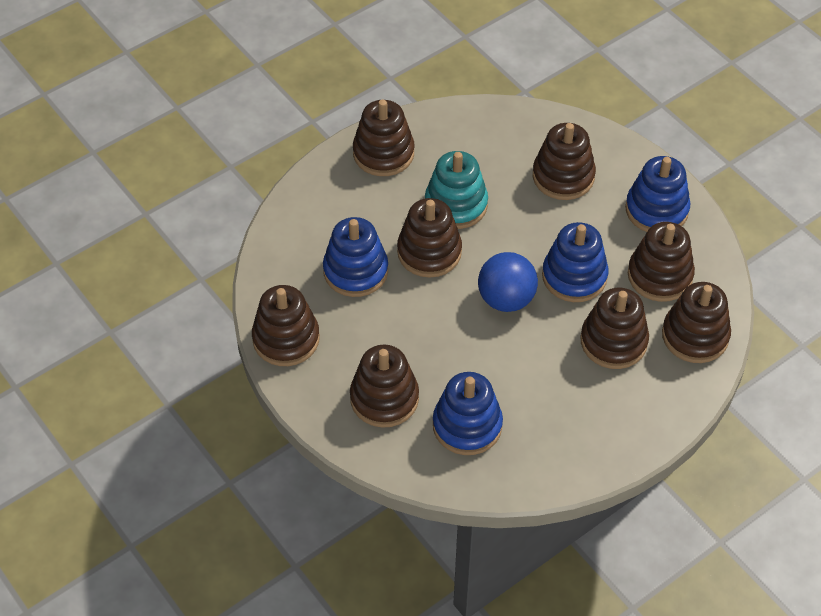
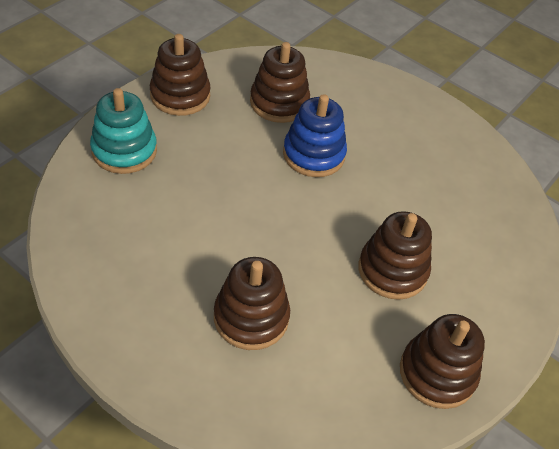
blue ball: [478,252,538,312] = 1 -> none = 0
blue stacking toy: [323,217,388,297] [433,372,503,455] [542,222,609,302] [625,156,690,232] = 4 -> [283,94,347,177] = 1
brown stacking toy: [252,285,320,366] [350,344,419,428] [353,100,415,176] [397,198,462,278] [533,123,596,200] [581,288,649,369] [628,222,695,302] [662,282,731,363] = 8 -> [150,34,210,116] [214,257,290,350] [250,42,310,123] [358,211,432,300] [400,314,485,409] = 5

